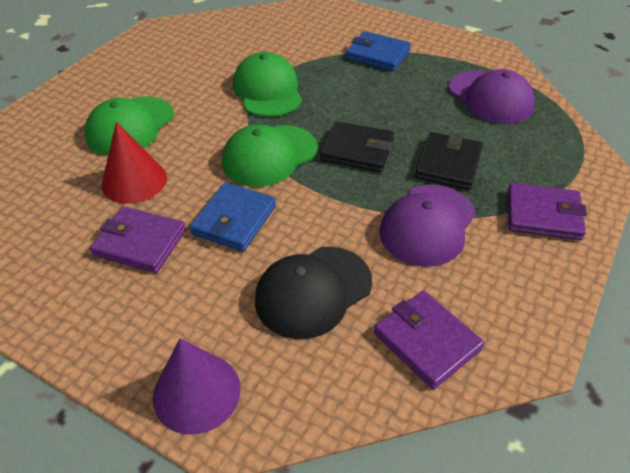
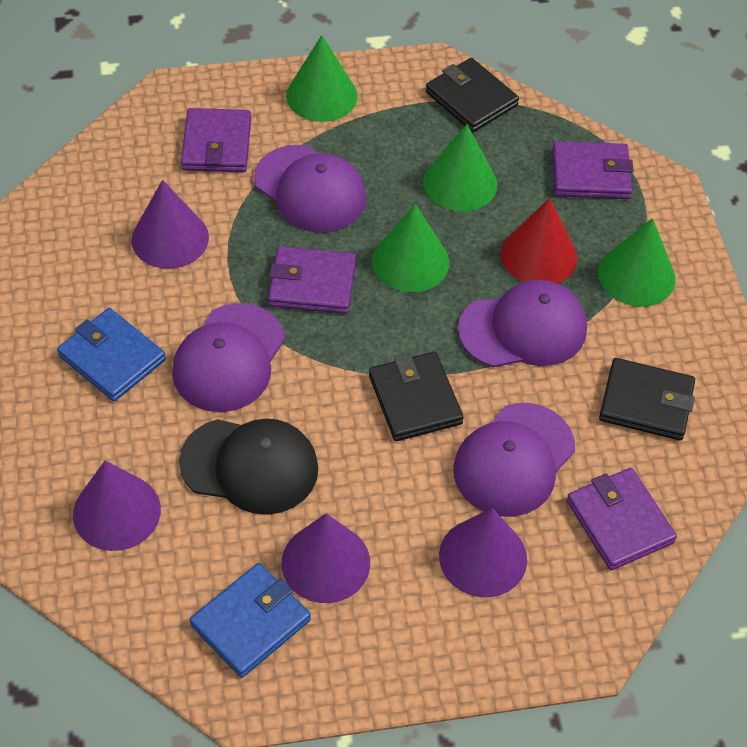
black wallet: [320,121,394,172] [415,132,483,190] = 2 -> [369,352,464,441] [426,58,519,132] [599,358,695,440] = 3
green cap: [84,96,174,156] [222,124,317,187] [233,52,302,117] = 3 -> none = 0
green cone: none = 0 -> [286,35,358,122] [372,204,449,292] [423,124,497,212] [598,218,676,307] = 4
purple cap: [379,185,476,267] [449,69,535,124] = 2 -> [172,303,285,412] [254,145,366,233] [453,403,575,517] [458,280,587,367] = 4
purple cone: [153,338,241,434] = 1 -> [73,461,161,551] [131,180,209,269] [282,513,370,603] [439,508,527,597] = 4
purple wallet: [90,206,186,273] [374,291,485,389] [507,183,587,240] = 3 -> [181,108,251,172] [268,246,356,314] [552,141,633,199] [567,468,677,570] = 4

